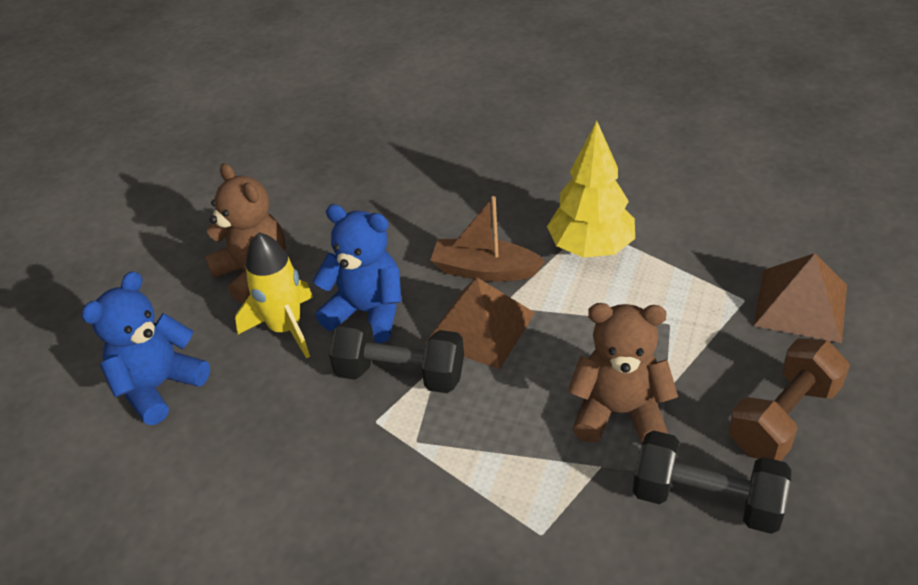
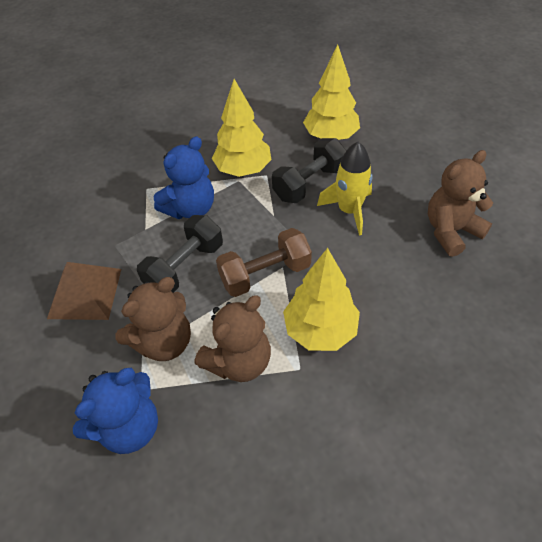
brown boat: [430,196,545,282] = 1 -> none = 0
brown pyramid: [425,278,535,369] [753,253,847,343] = 2 -> [47,262,121,320] = 1
brown teddy bear: [205,163,286,304] [567,303,678,443] = 2 -> [116,277,191,361] [195,295,271,382] [428,150,493,257] = 3
yellow tree: [547,121,635,258] = 1 -> [212,79,271,177] [283,248,360,351] [303,45,360,140] = 3

